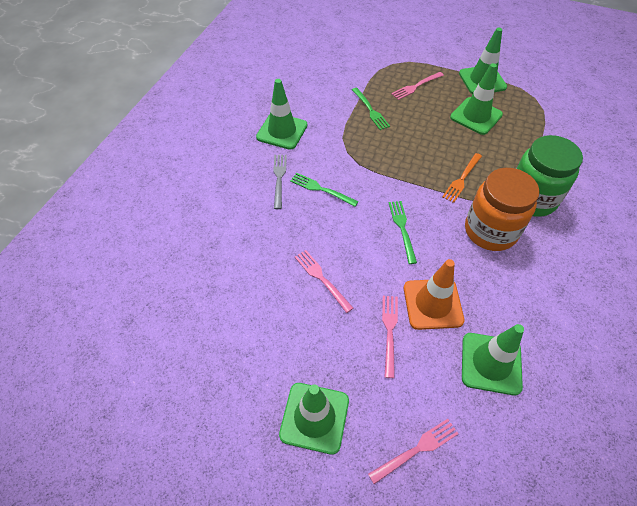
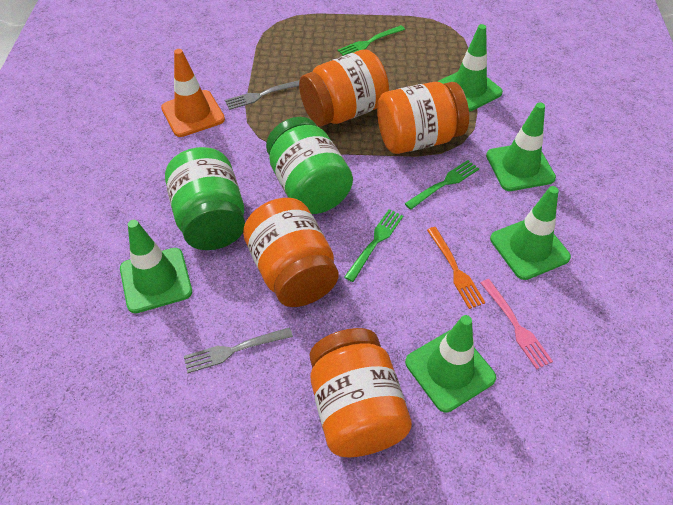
green jar: [516,135,583,217] = 1 -> [165,147,245,250] [266,117,353,214] = 2
grey fork: [273,155,287,209] = 1 -> [184,327,293,373] [225,80,300,110] = 2
orange jar: [465,168,540,251] = 1 -> [243,198,339,307] [299,49,389,126] [310,328,412,457] [377,82,469,154] = 4
pink fork: [295,250,353,313] [368,419,459,484] [382,296,398,378] [391,72,444,100] = 4 -> [481,279,553,370] = 1

